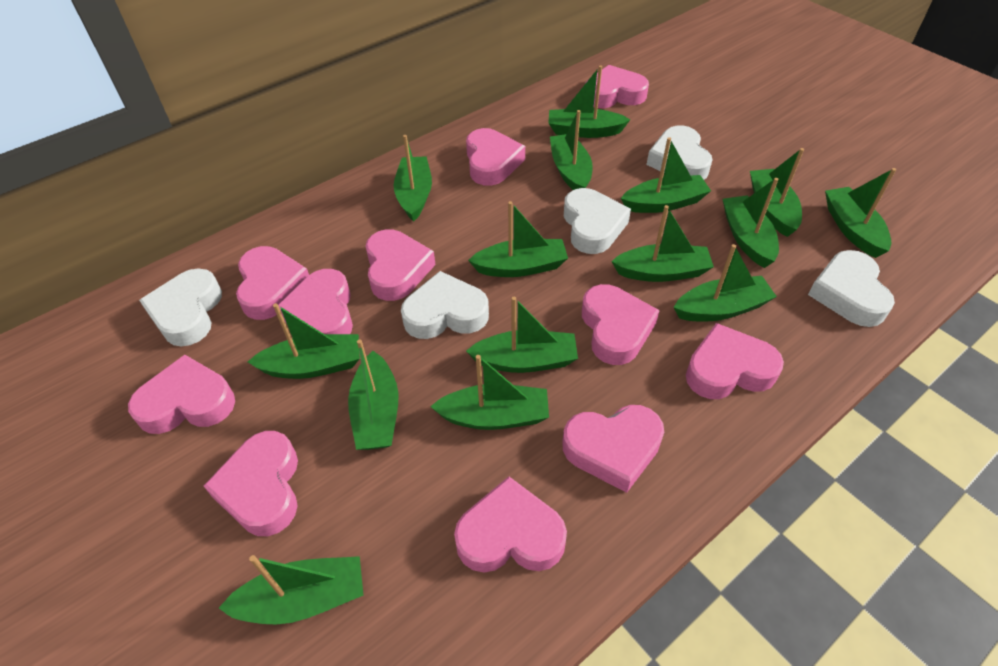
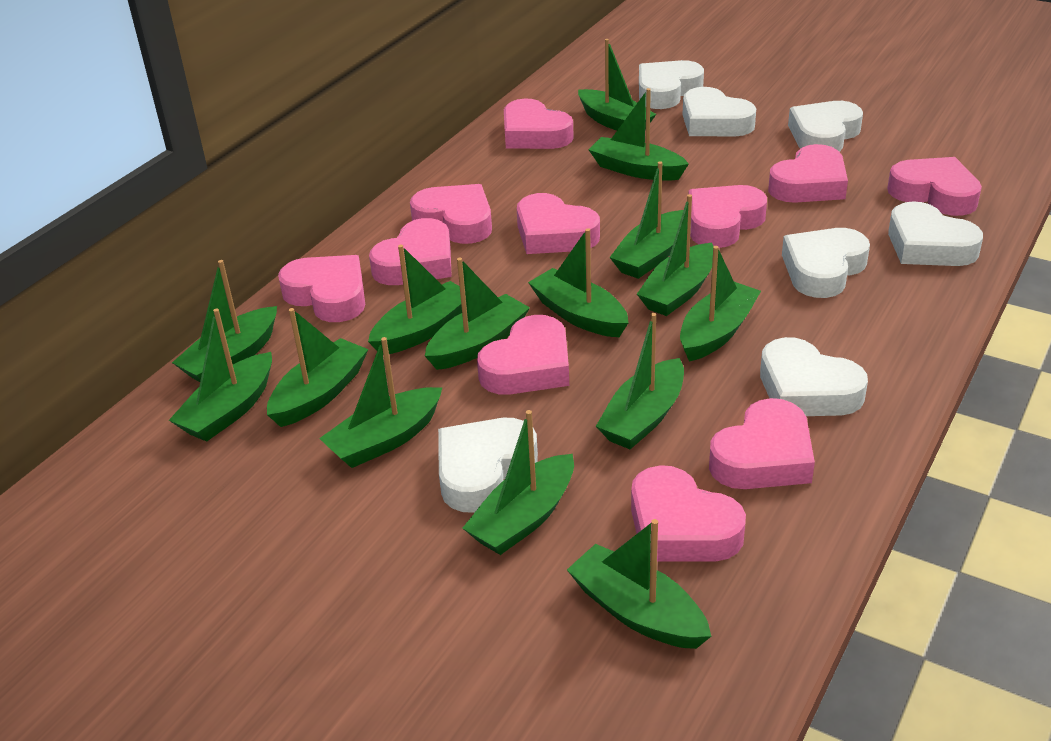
white heart: [139,268,222,347] [401,271,489,339] [564,188,631,254] [647,125,712,180] [808,250,895,327] = 5 -> [438,418,538,513] [639,60,704,109] [682,87,756,136] [760,337,868,416] [782,228,870,298] [788,101,863,152] [888,201,983,266] = 7

